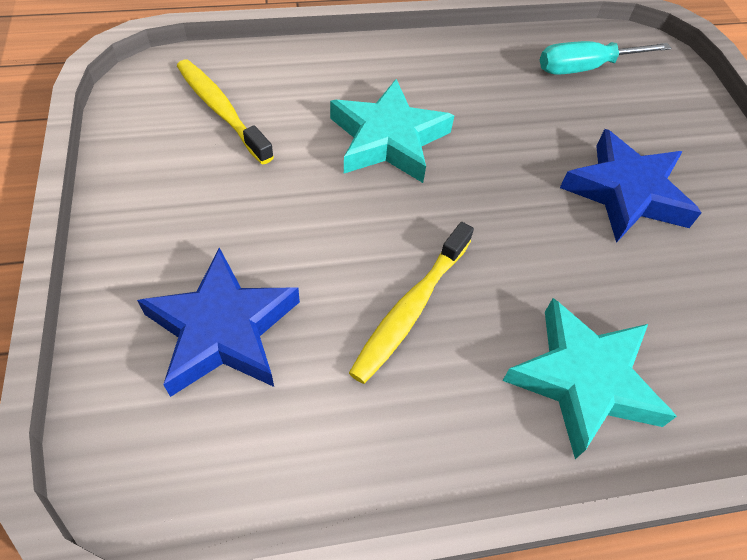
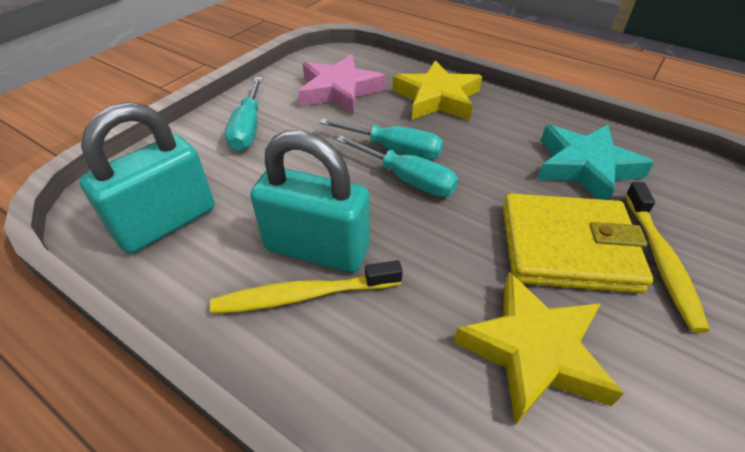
blue star: [137,247,300,397] [560,129,702,243] = 2 -> none = 0
pink star: none = 0 -> [298,54,385,115] = 1
turquoise padlock: none = 0 -> [79,102,215,254] [250,130,370,273] = 2
turquoise screwdriver: [540,41,671,75] = 1 -> [225,77,263,151] [319,118,443,160] [336,135,458,197] = 3
turquoise star: [330,79,455,183] [502,298,677,459] = 2 -> [537,125,654,200] = 1
yellow star: none = 0 -> [392,60,482,120] [454,272,624,426] = 2
yellow wallet: none = 0 -> [503,193,654,293] = 1

